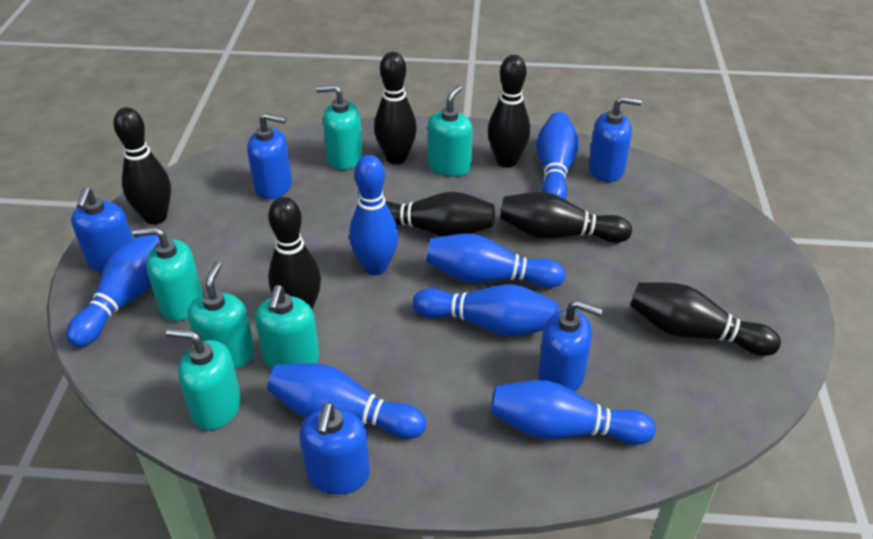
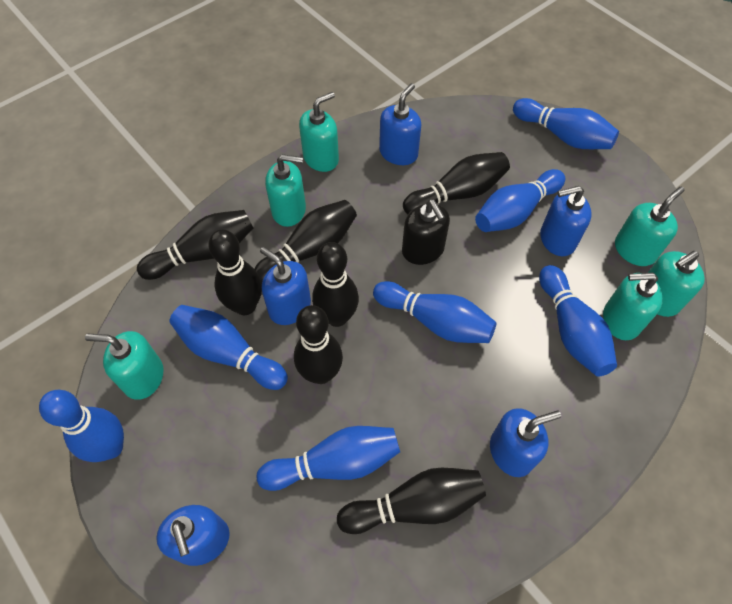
black soap dispenser: none = 0 -> [402,199,450,265] = 1

